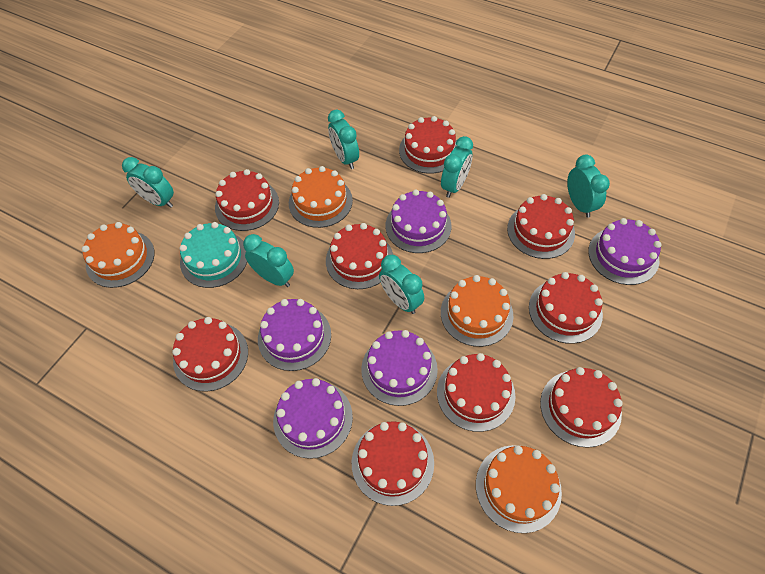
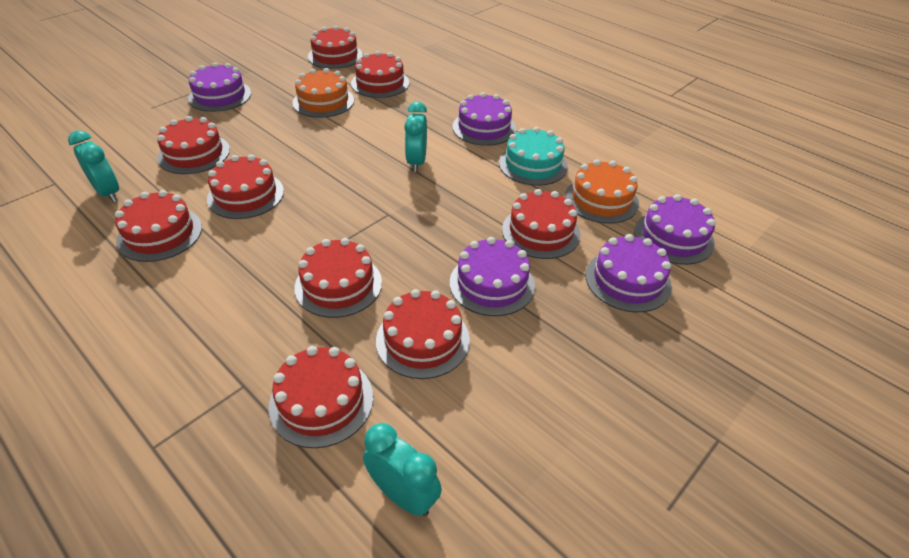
orange cake: [82,222,155,288] [289,166,353,228] [441,275,514,347] [476,445,562,533] = 4 -> [293,68,354,118] [565,159,639,224] = 2
turquoise clock: [122,157,174,208] [243,234,294,287] [328,109,359,169] [379,255,424,314] [441,136,473,198] [567,155,610,218] = 6 -> [68,130,119,202] [363,423,442,516] [404,102,427,172] = 3

